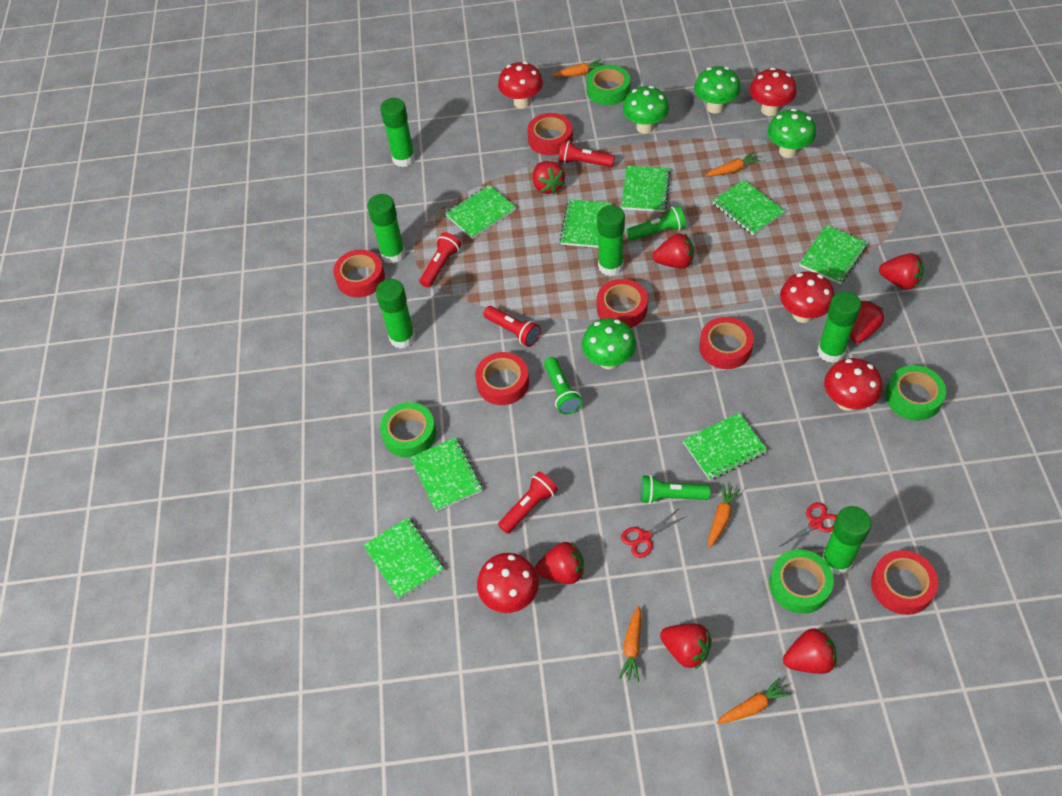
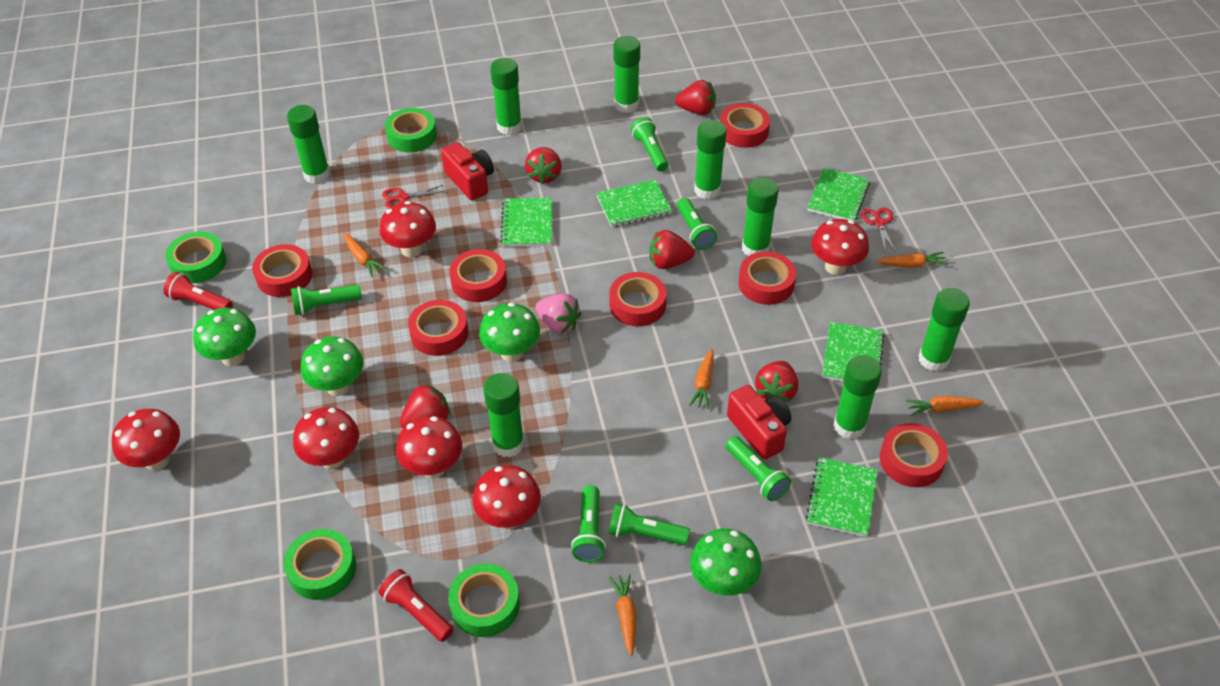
green flashlight: [544,357,583,415] [626,206,686,241] [641,475,710,504] = 3 -> [291,285,362,315] [571,485,606,562] [608,503,690,545] [631,117,668,171] [677,198,717,250] [726,436,791,501] = 6
green glue stick: [367,194,406,264] [376,279,415,349] [380,98,415,167] [597,205,625,276] [817,291,861,363] [822,506,872,575] = 6 -> [287,105,330,184] [483,373,524,458] [490,58,522,135] [614,36,640,113] [694,120,727,199] [742,177,779,256] [833,355,882,440] [919,288,970,371] = 8
green notebook: [363,517,444,599] [410,437,483,512] [445,185,516,239] [559,199,611,248] [621,166,670,212] [683,413,768,480] [713,180,785,235] [799,225,868,284] = 8 -> [500,198,552,247] [596,179,672,227] [806,457,878,537] [807,168,870,221] [822,322,885,382] = 5
pink strawberry: none = 0 -> [536,293,581,334] = 1
red camera: none = 0 -> [441,142,494,200] [727,385,791,460] = 2
red flashlight: [420,232,461,288] [483,306,541,347] [498,472,558,534] [559,140,615,167] = 4 -> [164,272,233,310] [379,569,454,642] = 2
red mushroom: [477,553,539,613] [498,62,543,109] [750,68,797,116] [780,272,834,323] [824,358,882,411] = 5 -> [112,409,180,471] [293,407,359,469] [379,201,436,257] [396,416,462,478] [472,465,541,529] [811,219,869,275] = 6
red strawberry: [533,161,565,194] [535,542,584,584] [653,233,694,269] [660,623,712,669] [783,628,837,674] [850,301,884,343] [879,253,924,290] = 7 -> [400,383,450,428] [525,147,562,185] [649,230,695,269] [675,80,716,115] [755,361,798,402] = 5
red tape: [333,250,385,298] [475,352,529,405] [527,113,573,155] [597,279,648,328] [699,317,754,369] [871,550,938,615] = 6 -> [252,244,312,297] [408,300,468,356] [449,249,507,302] [610,272,666,326] [720,103,770,148] [738,251,796,305] [880,423,948,487] = 7

